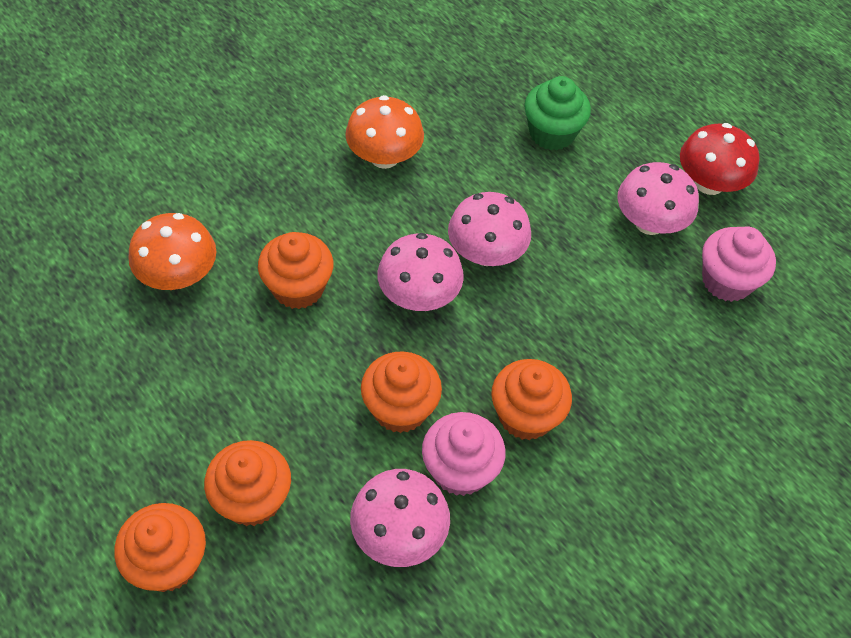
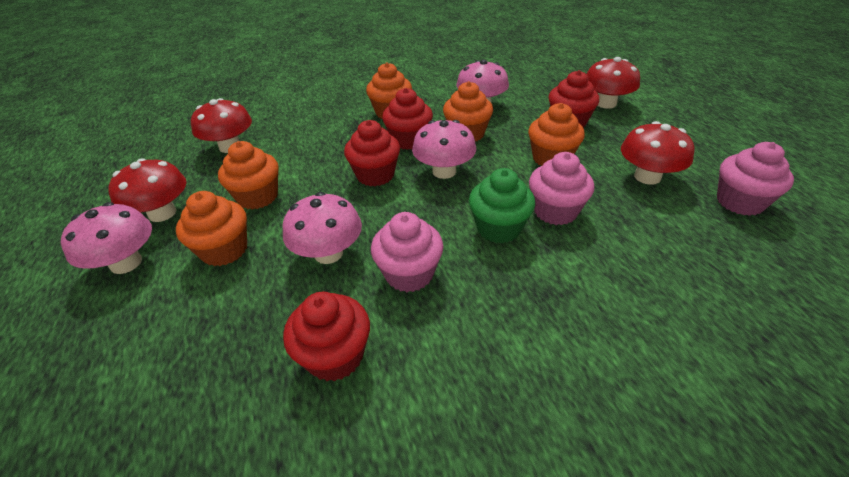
orange mushroom: [128,213,216,290] [345,95,424,169] = 2 -> none = 0
pink cupcake: [422,412,505,496] [702,226,776,302] = 2 -> [371,212,444,292] [529,152,594,225] [717,142,794,216] = 3
red cupcake: none = 0 -> [283,292,370,381] [344,120,400,186] [382,88,433,150] [548,70,599,128] = 4
red mushroom: [680,123,759,195] = 1 -> [108,158,186,222] [191,98,252,153] [587,57,640,109] [621,121,694,185] = 4

